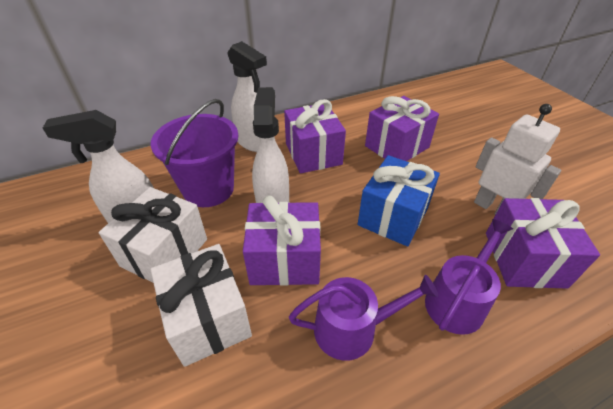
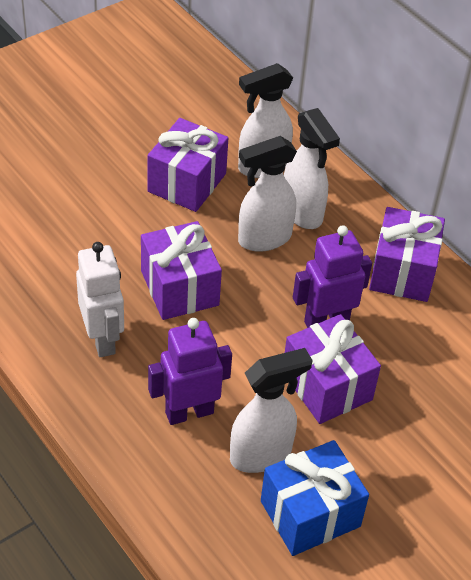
purple bucket: [151,99,238,207] = 1 -> none = 0
purple robot: none = 0 -> [148,318,232,425] [293,225,372,328] = 2
purple watering can: [289,275,438,361] [425,219,513,335] = 2 -> none = 0
white gift: [99,187,207,282] [150,244,252,367] = 2 -> none = 0
white spray bottle: [43,110,154,223] [228,41,267,152] [252,87,289,203] = 3 -> [230,348,313,473] [238,63,293,178] [238,136,297,252] [284,108,340,229] = 4

